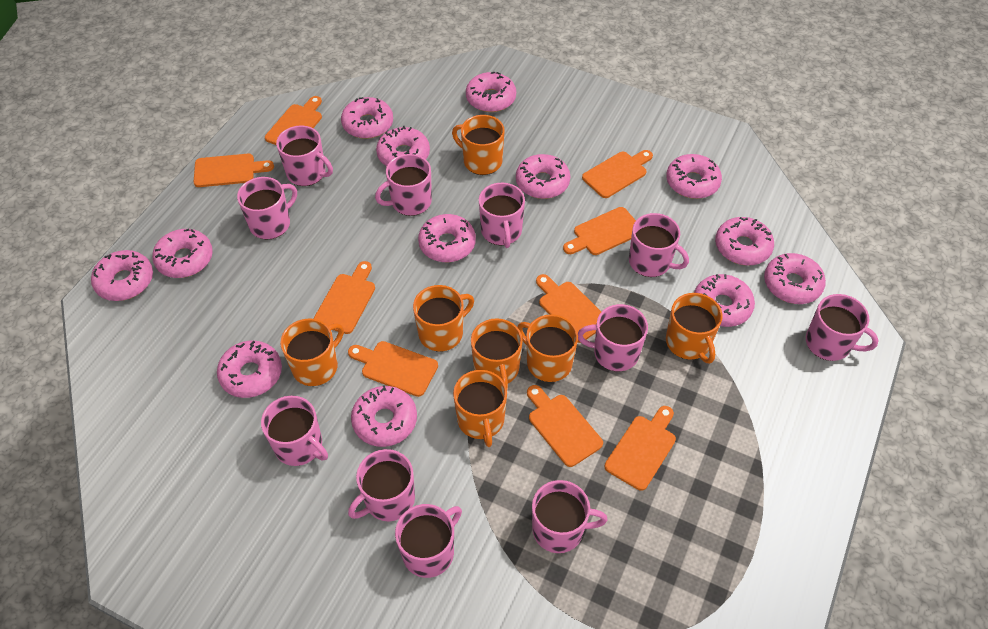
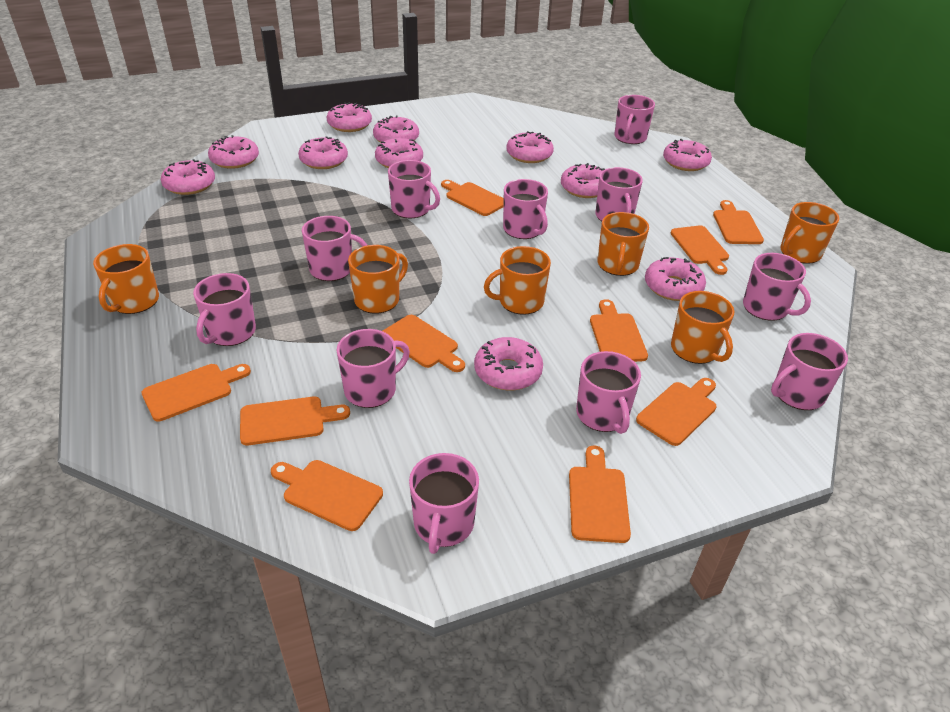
orange cutting board: [194,154,274,187] [265,96,322,145] [314,261,375,334] [348,341,438,397] [527,385,603,467] [536,274,601,343] [563,207,636,255] [582,150,653,198] [605,406,676,491] = 9 -> [141,364,251,421] [240,397,350,445] [271,460,383,531] [383,315,465,372] [441,180,504,216] [569,446,631,543] [590,299,648,362] [636,378,716,446] [671,226,729,275] [713,200,764,244] = 10
orange mug: [280,319,344,386] [413,285,474,352] [452,115,505,175] [453,370,507,447] [471,318,523,389] [517,314,578,382] [666,293,723,363] = 7 -> [93,244,159,314] [348,245,408,314] [484,246,551,315] [597,212,649,276] [671,291,734,364] [780,202,839,264] = 6
pink donut: [91,250,153,301] [152,229,213,278] [217,340,282,398] [341,97,393,139] [351,386,417,447] [376,126,430,166] [418,214,476,262] [466,72,516,112] [516,154,570,199] [666,154,722,199] [694,274,755,327] [715,217,774,265] [764,253,826,304] = 13 -> [161,159,215,195] [208,135,259,169] [298,136,348,169] [326,102,372,132] [373,115,419,143] [375,138,423,168] [474,337,543,390] [506,131,554,163] [561,163,605,198] [645,257,706,301] [663,139,712,171] = 11

